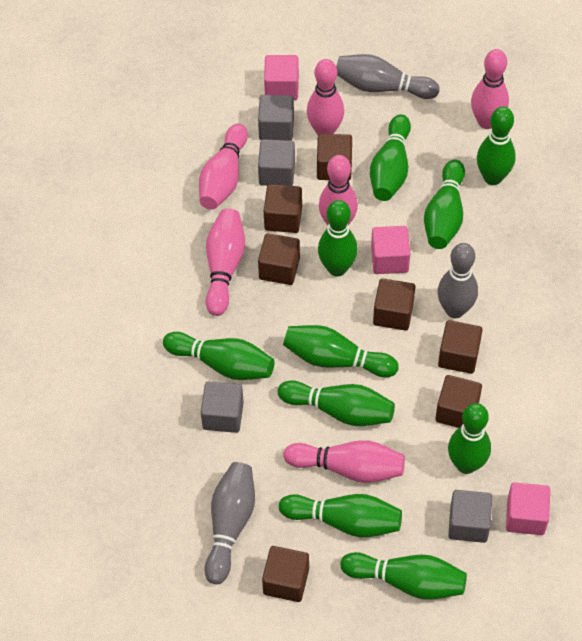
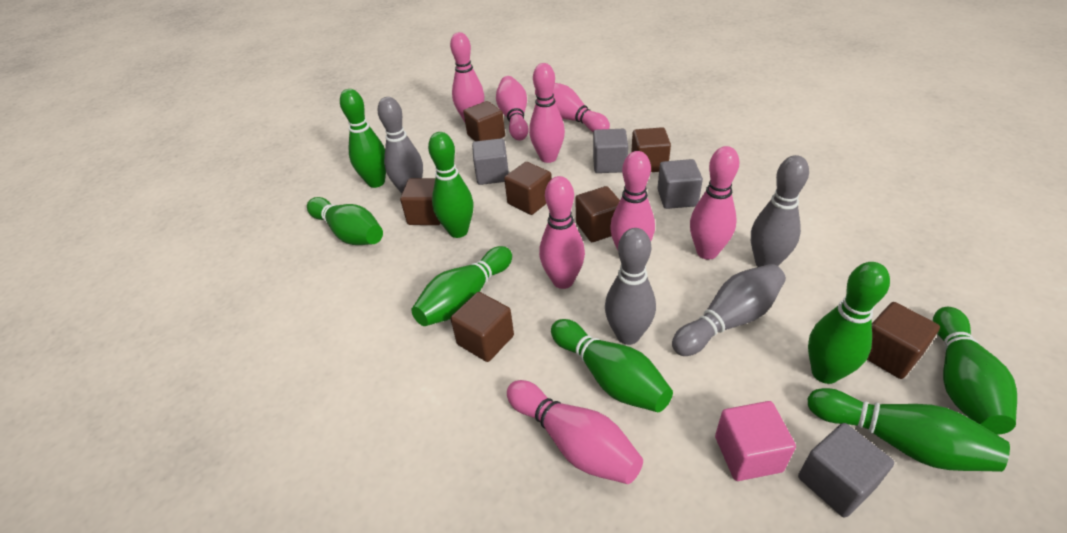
green bowling pin: [163,332,274,380] [278,380,395,426] [279,494,402,537] [283,325,398,377] [318,200,358,276] [340,552,467,600] [370,114,411,201] [424,159,465,249] [448,403,491,474] [477,106,516,185] = 10 -> [307,197,383,245] [340,89,386,188] [411,246,512,326] [428,132,474,238] [551,319,673,412] [807,388,1010,472] [808,262,890,384] [933,307,1017,435] = 8
grey bowling pin: [204,462,255,584] [336,54,440,99] [437,243,478,318] = 3 -> [377,97,423,194] [605,228,656,345] [672,264,786,356] [751,155,809,267] = 4
pink bowling pin: [199,124,248,210] [206,208,245,316] [283,440,405,483] [307,59,344,135] [319,155,358,225] [471,49,509,129] = 6 -> [450,32,484,122] [496,76,529,141] [507,380,643,484] [529,63,565,163] [535,83,610,132] [539,176,585,289] [610,151,655,250] [690,146,739,260] = 8
pink cube: [264,55,299,100] [371,226,410,274] [506,482,550,535] = 3 -> [715,401,796,481] = 1

